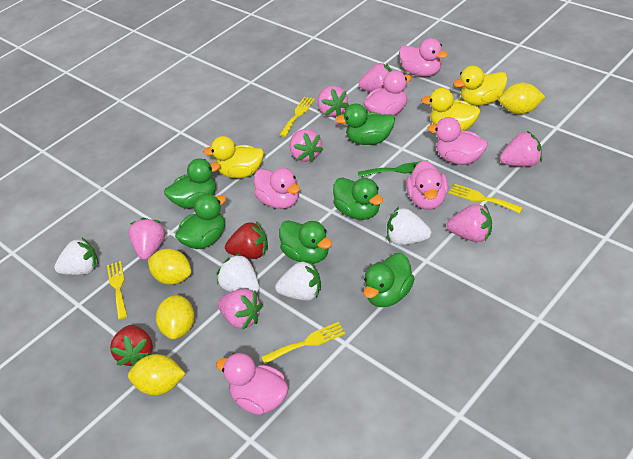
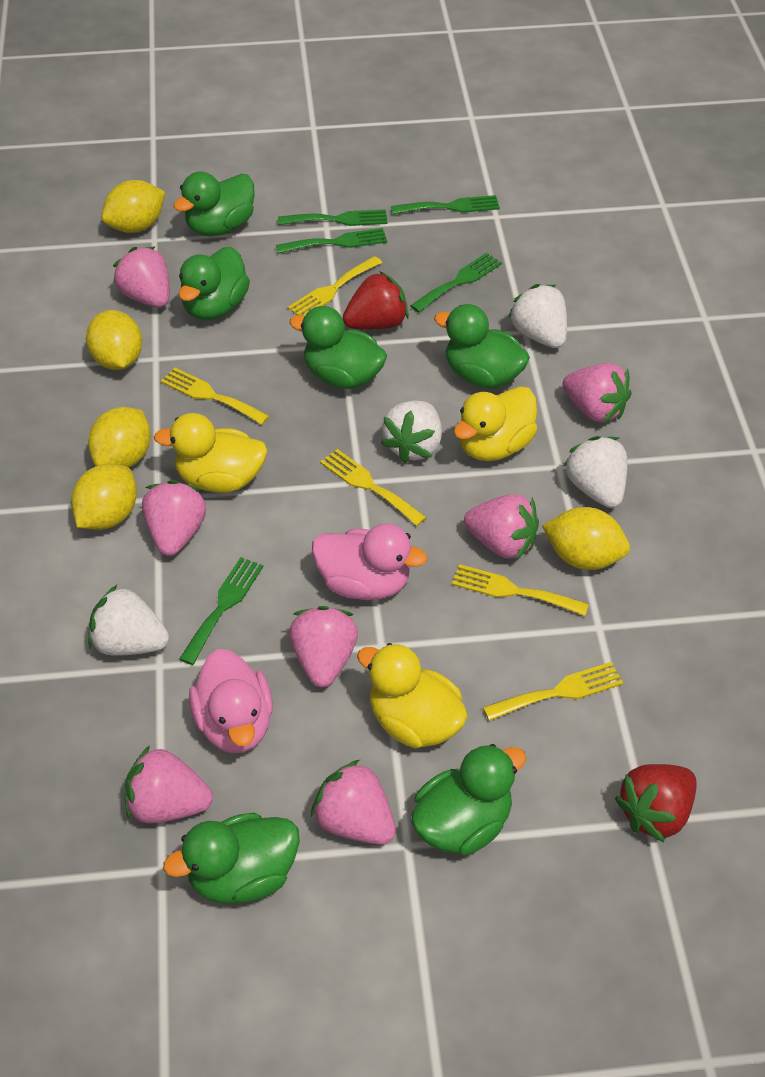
green fork: [358,160,428,177] = 1 -> [179,557,263,665] [276,228,387,254] [278,209,387,226] [391,195,500,214] [410,253,502,312] = 5
pink duck: [216,353,289,415] [254,168,300,209] [363,71,412,116] [399,38,448,77] [406,160,448,210] [427,117,488,165] = 6 -> [189,649,273,753] [312,523,427,600] = 2
yellow fork: [107,261,127,320] [262,322,345,364] [279,97,315,137] [448,184,523,213] = 4 -> [161,368,270,425] [288,256,382,315] [320,449,427,526] [451,564,589,616] [483,662,623,721] = 5
yellow lemon: [128,354,186,395] [148,248,191,285] [156,295,195,339] [499,83,545,114] = 4 -> [71,464,137,530] [86,310,142,370] [88,407,151,467] [101,180,165,233] [542,507,630,570] = 5

